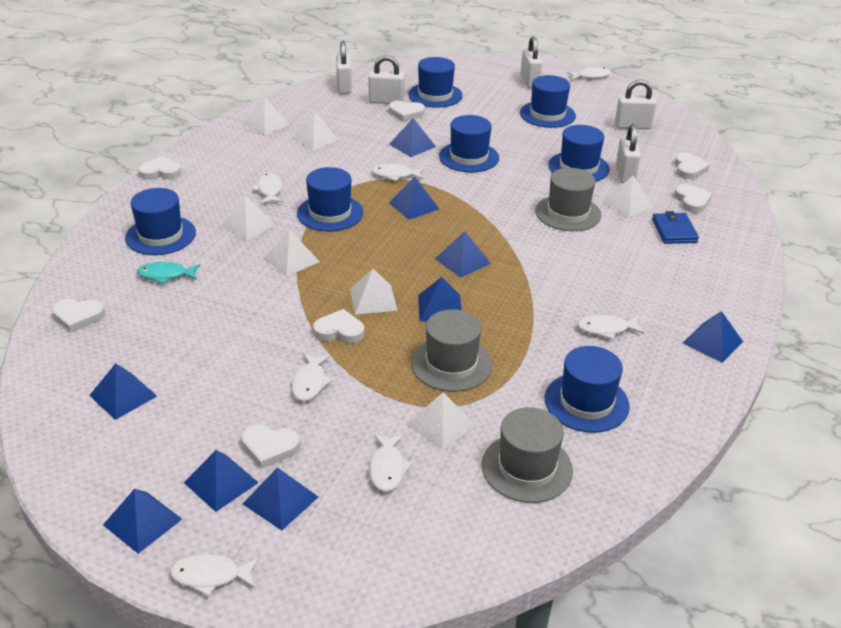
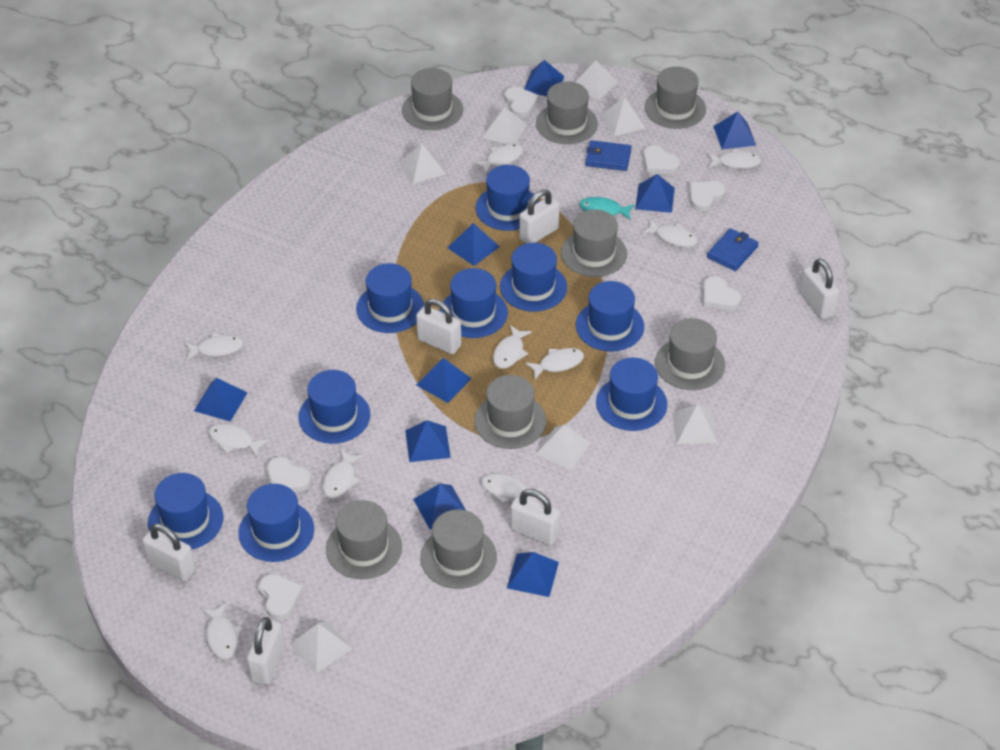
blue hat: [125,188,196,255] [297,167,363,232] [408,57,463,108] [439,115,499,172] [520,75,576,128] [545,346,630,433] [548,125,610,182] = 7 -> [148,473,223,550] [239,484,314,562] [299,370,370,444] [356,263,424,333] [440,268,508,338] [476,165,539,231] [500,243,567,312] [576,281,644,352] [596,357,667,431] = 9
blue wallet: [652,211,699,244] = 1 -> [585,140,632,171] [707,228,759,271] = 2
grey hat: [411,309,492,392] [482,407,573,503] [536,168,601,231] = 3 -> [326,500,402,579] [402,68,463,130] [420,509,497,589] [474,375,546,449] [536,82,598,144] [561,209,627,277] [644,67,706,129] [655,318,725,390] = 8
white fish: [170,554,259,597] [252,173,283,204] [291,353,333,401] [369,434,413,492] [372,164,424,181] [567,67,611,80] [578,315,644,340] = 7 -> [185,333,244,360] [201,603,242,659] [209,423,269,458] [323,449,363,499] [473,144,524,174] [481,473,544,504] [493,325,532,369] [525,348,584,379] [642,219,698,247] [708,149,761,169] = 10
white heart: [52,299,105,332] [138,156,181,180] [241,425,300,469] [313,309,364,343] [389,101,425,121] [674,153,710,179] [674,184,712,213] = 7 -> [259,574,303,620] [267,457,311,492] [504,87,539,118] [643,145,680,174] [689,181,726,212] [703,276,741,310] = 6
white padlock: [336,41,352,94] [368,55,405,104] [521,36,543,88] [615,80,657,129] [616,124,641,184] = 5 -> [142,524,195,581] [247,617,284,685] [416,299,461,354] [510,489,560,545] [519,189,560,244] [800,258,839,319] = 6

